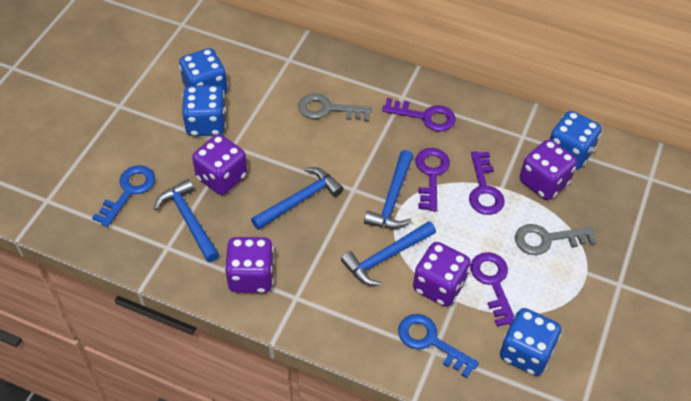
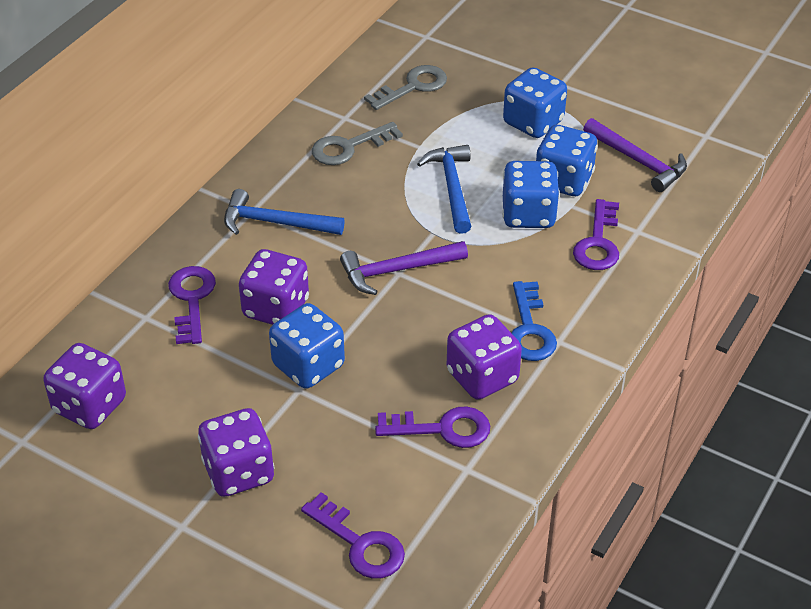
blue hammer: [154,179,220,262] [251,167,344,230] [341,221,436,286] [364,150,413,229] = 4 -> [224,189,345,235] [417,145,472,234] = 2
blue key: [92,165,155,227] [398,314,479,378] = 2 -> [511,281,557,361] = 1
purple hammer: none = 0 -> [340,241,468,295] [583,118,687,192] = 2

